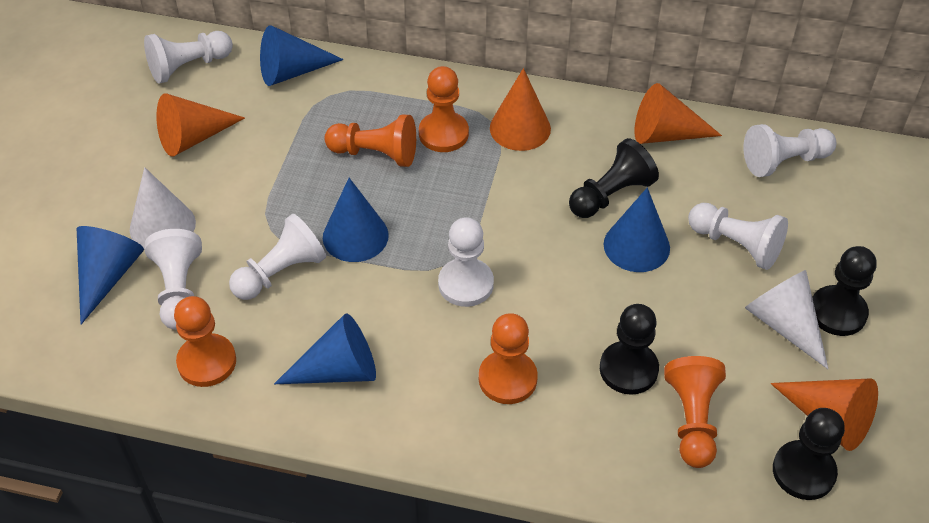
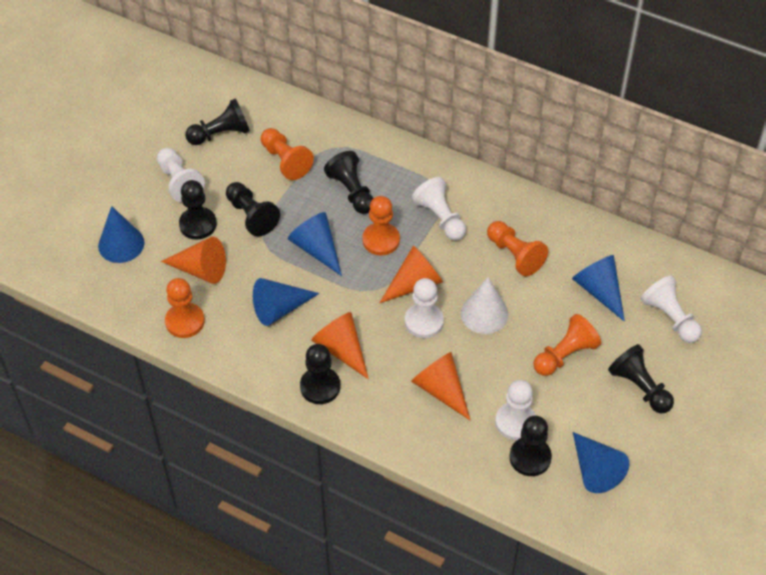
black pawn: [569,138,659,218] [600,304,659,395] [773,408,845,500] [812,246,877,336] = 4 -> [179,180,217,240] [185,98,250,145] [226,182,280,237] [300,344,340,404] [324,151,374,214] [509,416,552,476] [608,344,674,414] = 7
white cone: [130,167,196,250] [745,270,828,369] = 2 -> [461,277,508,334] = 1
white pawn: [144,31,233,84] [145,229,202,330] [229,214,326,300] [438,217,494,307] [688,203,788,270] [743,124,836,177] = 6 -> [157,148,205,202] [405,278,444,338] [412,177,466,241] [495,380,536,440] [641,276,702,343] = 5

